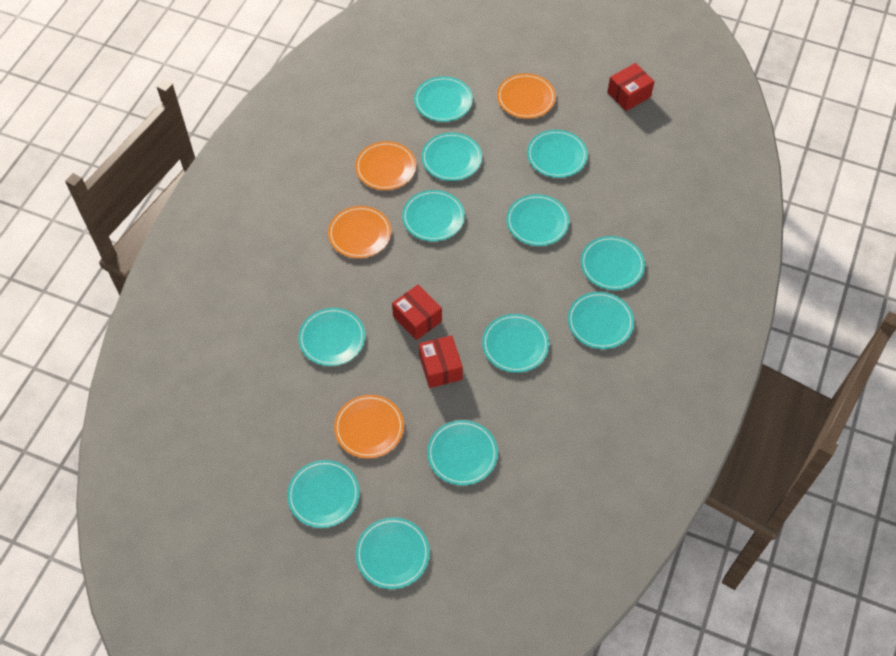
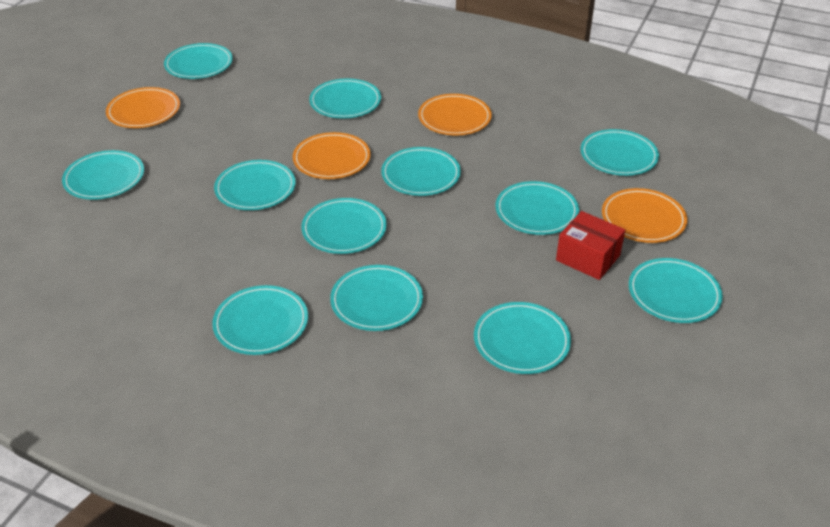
red box: [392,285,442,340] [419,335,463,388] [607,63,655,111] = 3 -> [556,211,625,280] = 1

